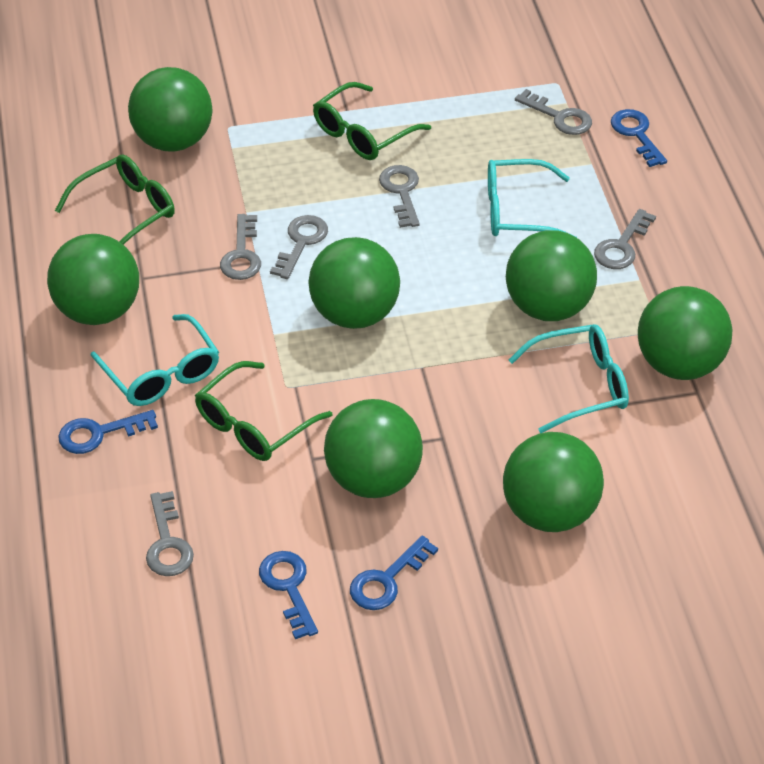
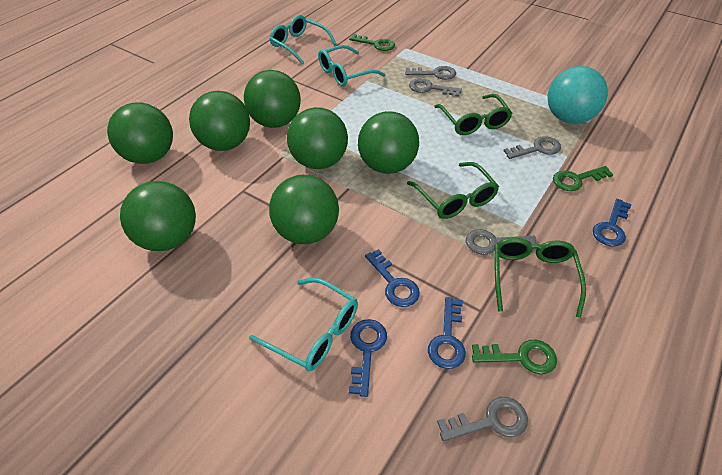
green key: none = 0 -> [349,34,395,51] [472,340,557,374] [553,166,614,191] = 3
grey key: [146,491,194,576] [220,214,261,280] [270,215,328,279] [379,165,420,228] [515,89,592,135] [594,209,656,269] = 6 -> [405,66,456,80] [409,78,462,97] [437,397,528,442] [466,229,537,255] [504,136,561,159] = 5
turquoise ball: none = 0 -> [548,66,608,124] = 1

